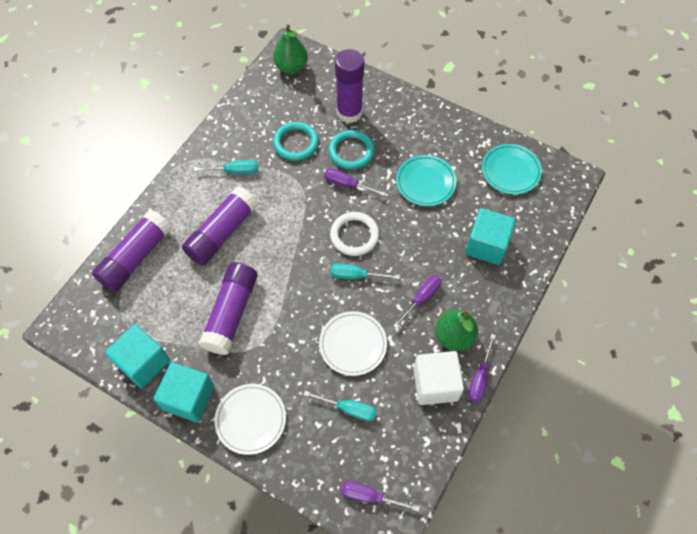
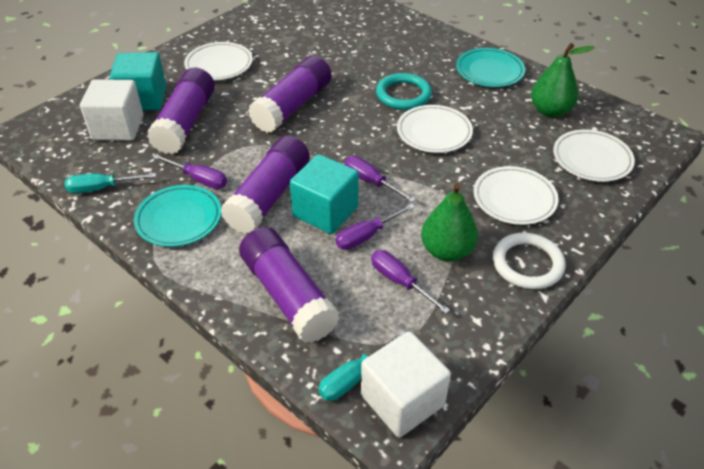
turquoise cube: [105,324,170,388] [154,362,215,422] [465,208,516,265] = 3 -> [110,52,166,110] [290,154,359,234] = 2
turquoise ring: [273,122,319,161] [328,130,375,169] = 2 -> [376,73,432,110] = 1
turquoise screwdriver: [194,160,258,174] [304,391,377,421] [331,263,400,279] = 3 -> [65,173,156,193] [318,331,406,401] = 2
white cube: [413,351,464,405] = 1 -> [80,79,144,140] [361,331,451,437] = 2
white plate: [214,384,286,455] [319,311,387,376] = 2 -> [184,42,253,80] [397,105,473,153] [474,166,559,225] [553,129,635,182] = 4

